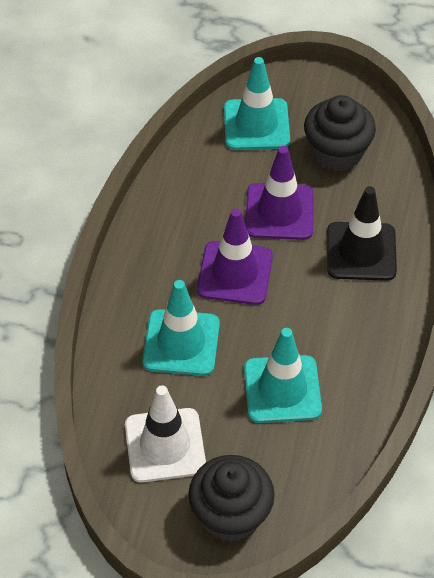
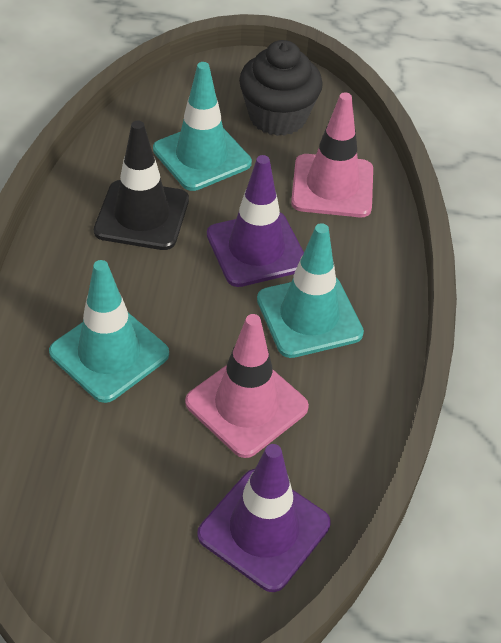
black cupcake: [188,455,275,542] [304,95,376,172] = 2 -> [239,40,323,136] = 1
pink traffic cone: none = 0 -> [185,314,309,458] [291,92,373,217] = 2
white traffic cone: [125,385,206,482] = 1 -> none = 0

